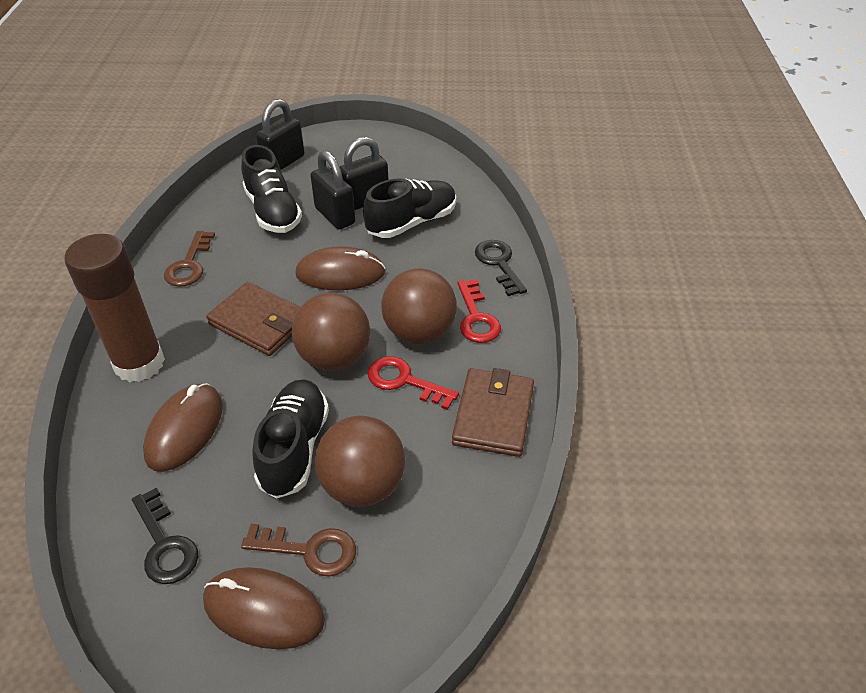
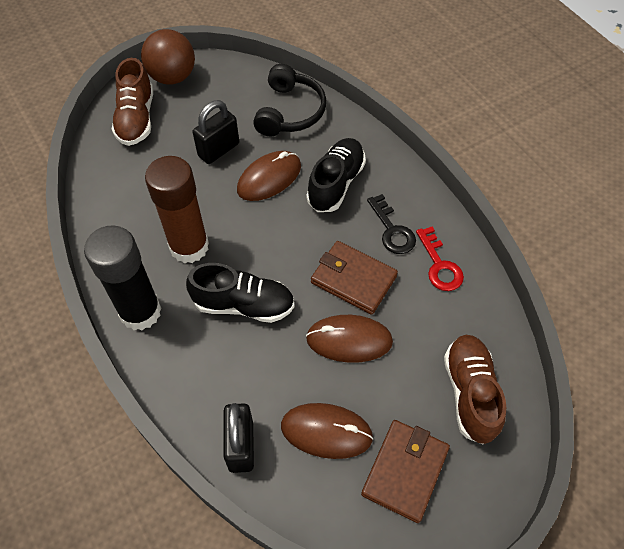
black glue stick: none = 0 -> [84,225,162,330] = 1
black headphones: none = 0 -> [253,64,326,136] = 1
black key: [132,487,199,584] [475,240,527,296] = 2 -> [367,194,416,254] = 1
black padlock: [256,99,304,170] [310,151,355,229] [340,137,388,210] = 3 -> [192,100,239,164] [223,403,254,473] = 2
black shoe: [241,145,302,233] [252,380,329,499] [363,178,456,238] = 3 -> [186,263,295,323] [306,138,366,212] = 2
brown ball: [292,293,370,370] [315,416,405,507] [381,268,457,344] = 3 -> [141,29,195,85] = 1
brown key: [164,231,215,287] [241,524,356,577] = 2 -> none = 0
brown shoe: none = 0 -> [112,58,153,146] [444,335,506,444] = 2
red key: [368,356,459,410] [457,279,501,343] = 2 -> [416,226,464,291] = 1

